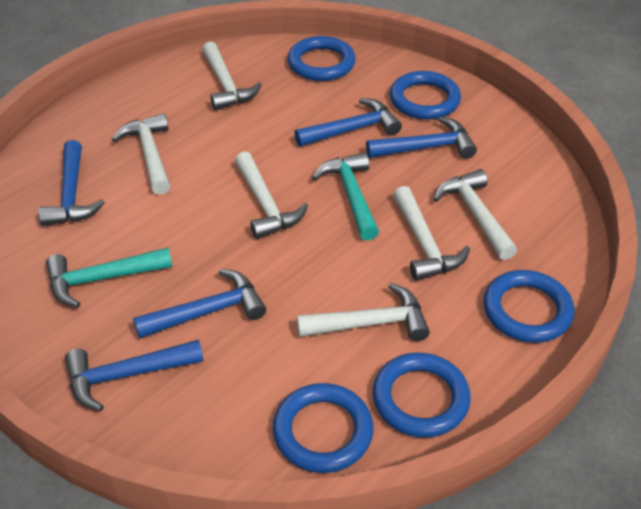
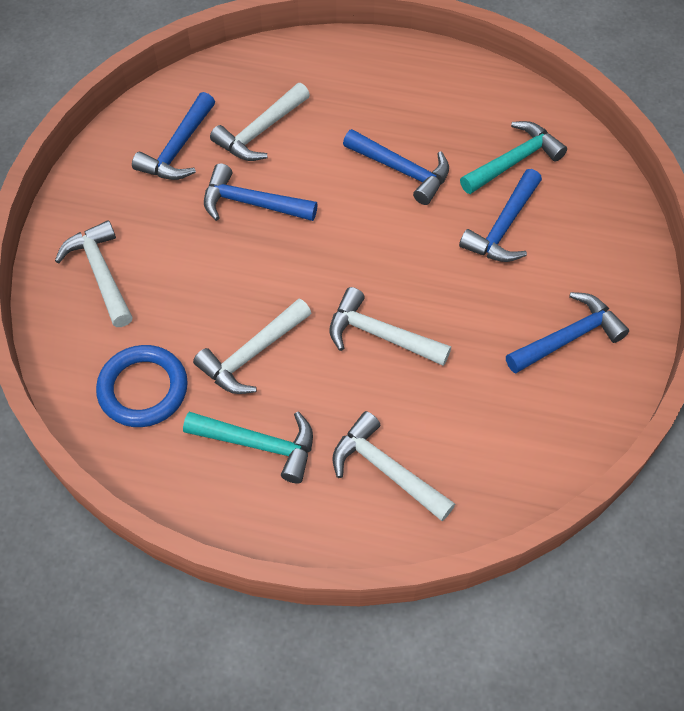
blue ring: [273,383,374,473] [288,36,355,81] [373,352,471,438] [390,71,461,120] [484,270,574,343] = 5 -> [96,345,188,427] = 1
white hammer: [112,113,170,195] [202,42,262,110] [235,151,308,239] [297,283,430,341] [393,186,470,281] [434,169,517,260] = 6 -> [55,220,133,327] [193,299,311,394] [210,83,310,161] [329,287,451,366] [333,411,455,521] = 5

